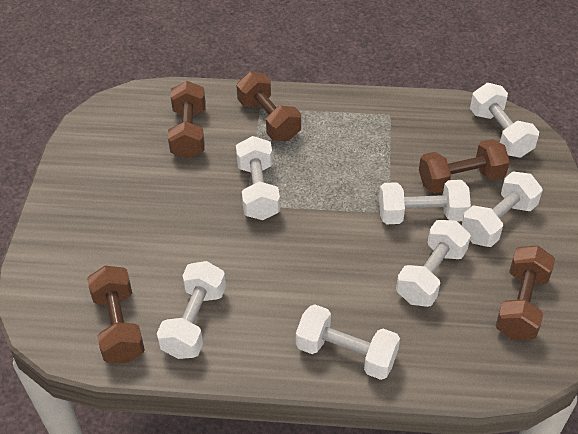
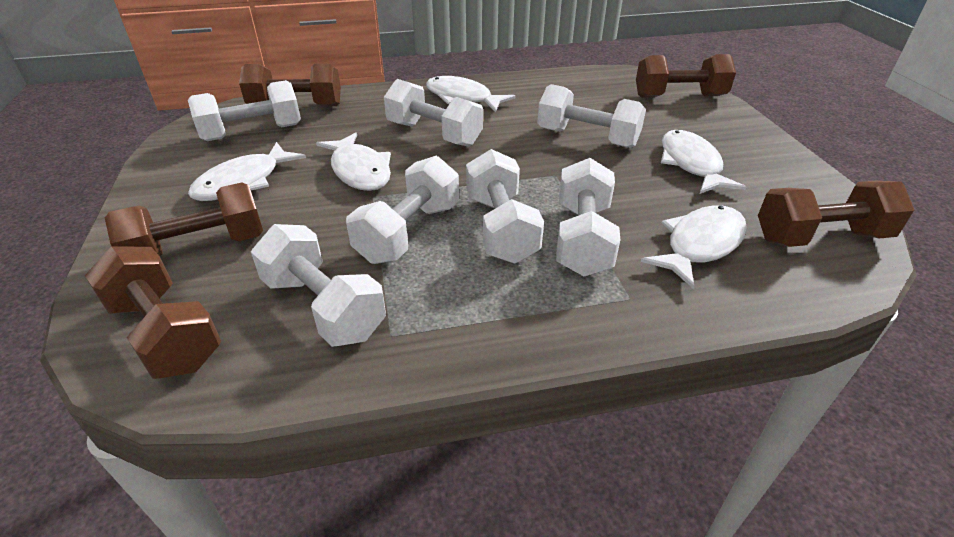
white fish: none = 0 -> [188,142,306,201] [316,132,391,191] [426,76,516,112] [641,205,747,289] [661,130,746,194] = 5

